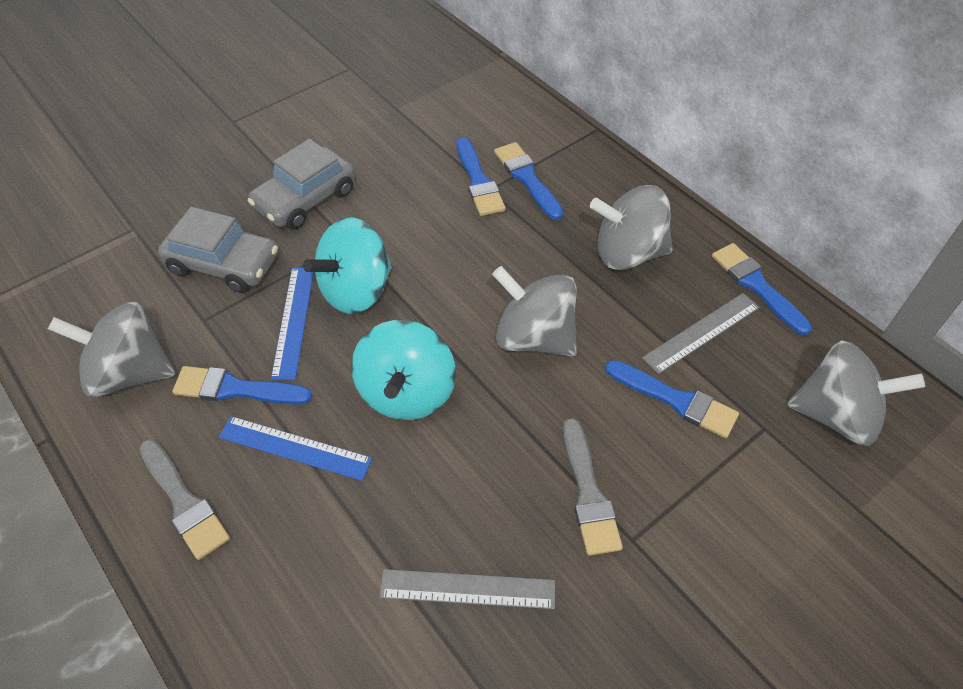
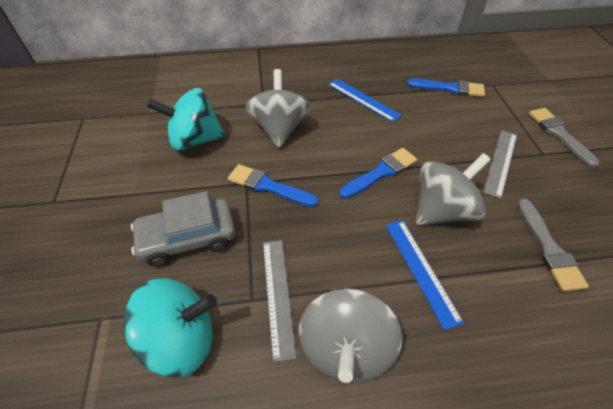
blue brush: [172,366,312,405] [456,137,506,216] [494,142,563,220] [605,360,739,438] [712,243,812,335] = 5 -> [228,164,319,207] [340,148,417,198] [407,79,485,97] = 3
grey car: [158,207,278,293] [248,139,355,230] = 2 -> [131,191,235,267] = 1
grey spinning top: [48,302,175,397] [492,266,577,356] [590,185,673,270] [787,340,925,446] = 4 -> [246,69,311,148] [299,288,402,383] [416,153,491,225] = 3

